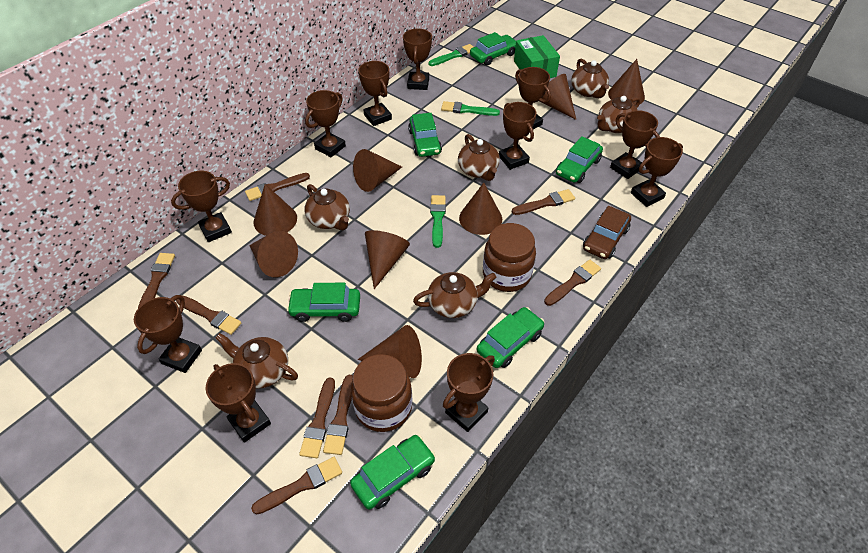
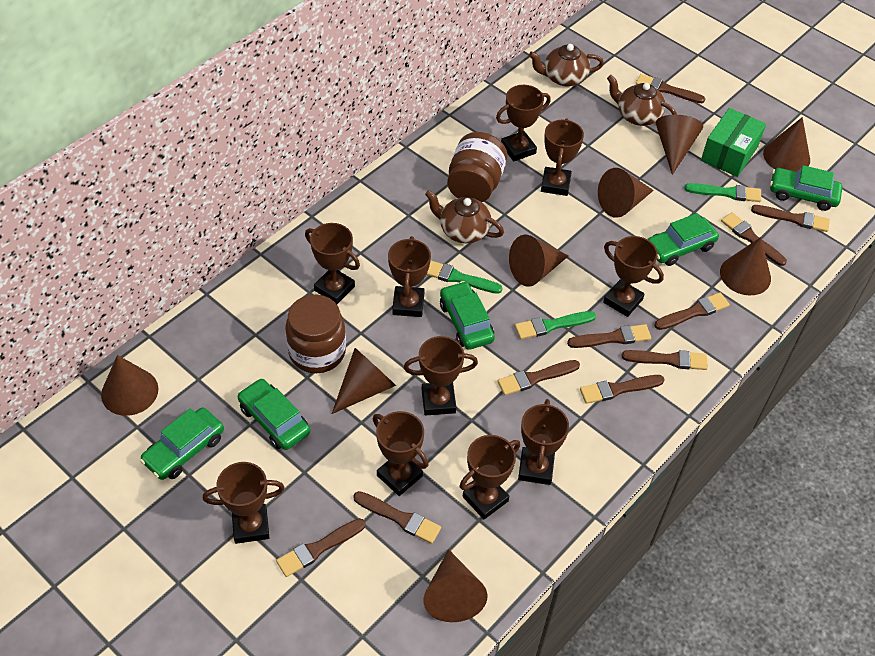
brown brush: [138,253,175,308] [176,295,241,335] [245,173,310,201] [251,457,342,514] [299,378,335,458] [323,375,353,455] [512,189,575,215] [544,260,601,306] = 8 -> [276,518,366,577] [353,491,441,544] [497,360,580,395] [567,324,651,348] [580,375,665,404] [622,350,708,370] [636,74,705,103] [655,292,730,330] [721,212,787,266] [751,205,830,232] = 10
brown car: [583,206,631,259] = 1 -> none = 0
brown teapot: [216,333,298,389] [304,184,350,230] [413,272,496,318] [458,134,500,181] [571,58,609,98] [597,96,640,133] = 6 -> [425,190,504,243] [529,44,604,86] [607,75,677,126] = 3
brown trophy: [134,295,202,373] [171,171,232,242] [206,363,271,443] [305,90,346,157] [358,61,392,126] [403,29,432,90] [443,353,495,432] [499,102,536,170] [515,67,551,129] [610,110,660,179] [631,137,683,207] = 11 -> [203,462,285,544] [305,223,360,304] [373,411,429,496] [388,236,431,317] [404,336,478,416] [460,435,520,520] [496,85,551,161] [518,399,569,485] [541,118,584,196] [603,236,664,317] = 10
green car: [287,283,360,322] [350,435,436,509] [408,113,442,157] [470,32,516,66] [477,307,544,368] [556,136,603,183] = 6 -> [140,407,224,480] [238,378,310,450] [440,281,495,350] [647,213,719,266] [770,165,842,211] = 5

